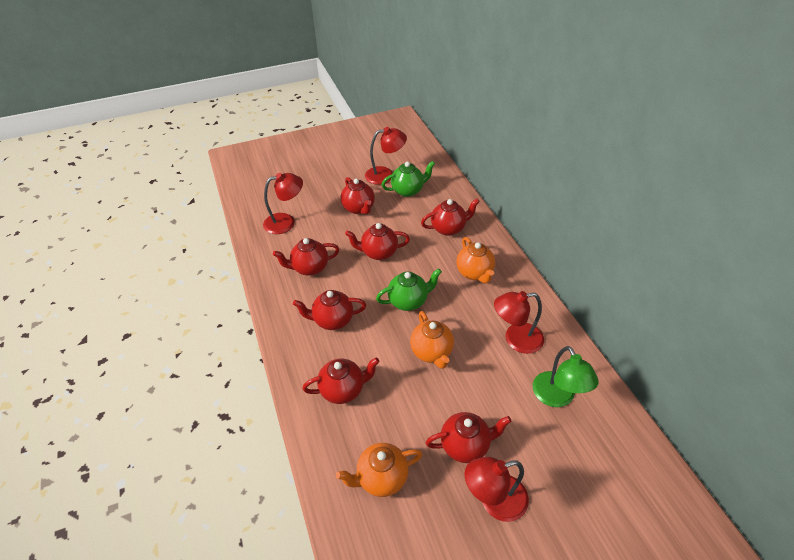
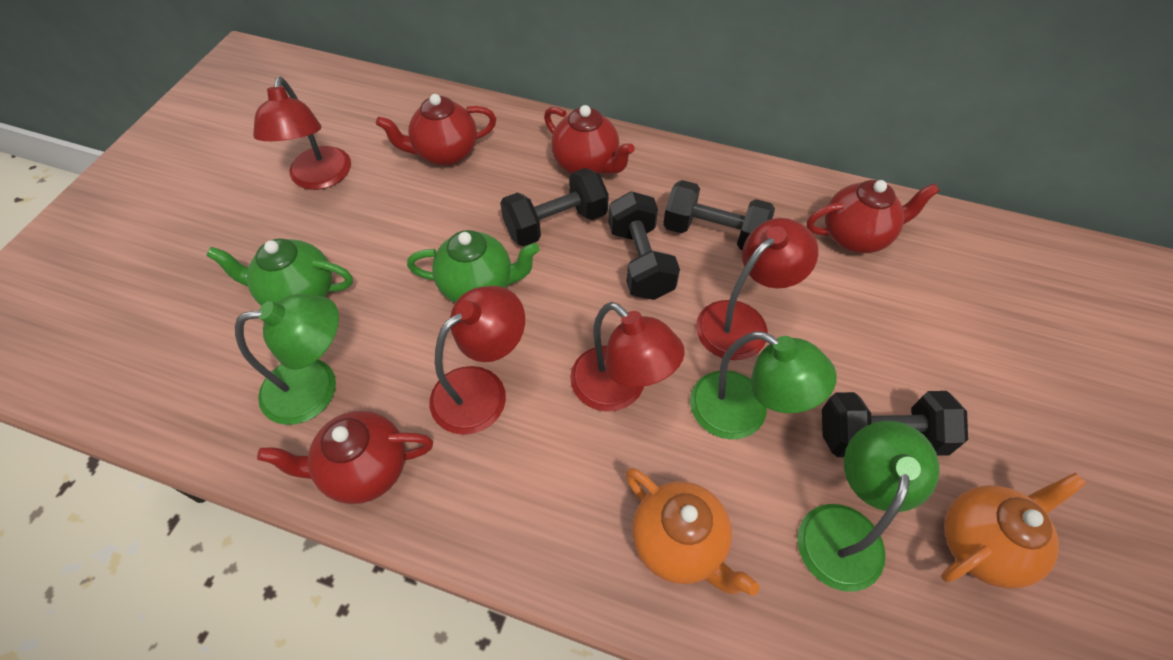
black dumbbell: none = 0 -> [500,168,609,246] [608,191,680,300] [663,180,775,250] [822,391,968,457] = 4
green lamp: [533,346,599,407] = 1 -> [235,294,339,425] [690,331,837,439] [797,421,940,592] = 3
orange teapot: [336,443,422,497] [410,311,454,369] [456,237,495,283] = 3 -> [625,468,759,596] [941,472,1086,588] = 2
red teapot: [273,238,339,276] [293,290,366,330] [302,357,380,404] [341,177,375,214] [345,223,410,260] [421,198,480,236] [426,412,511,463] = 7 -> [257,411,433,504] [376,94,496,166] [544,105,635,174] [807,180,940,253] = 4

